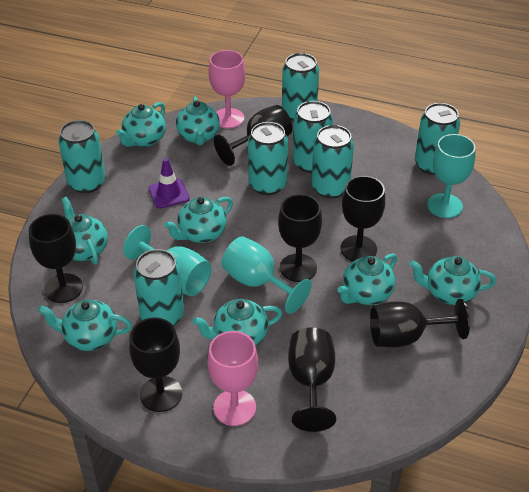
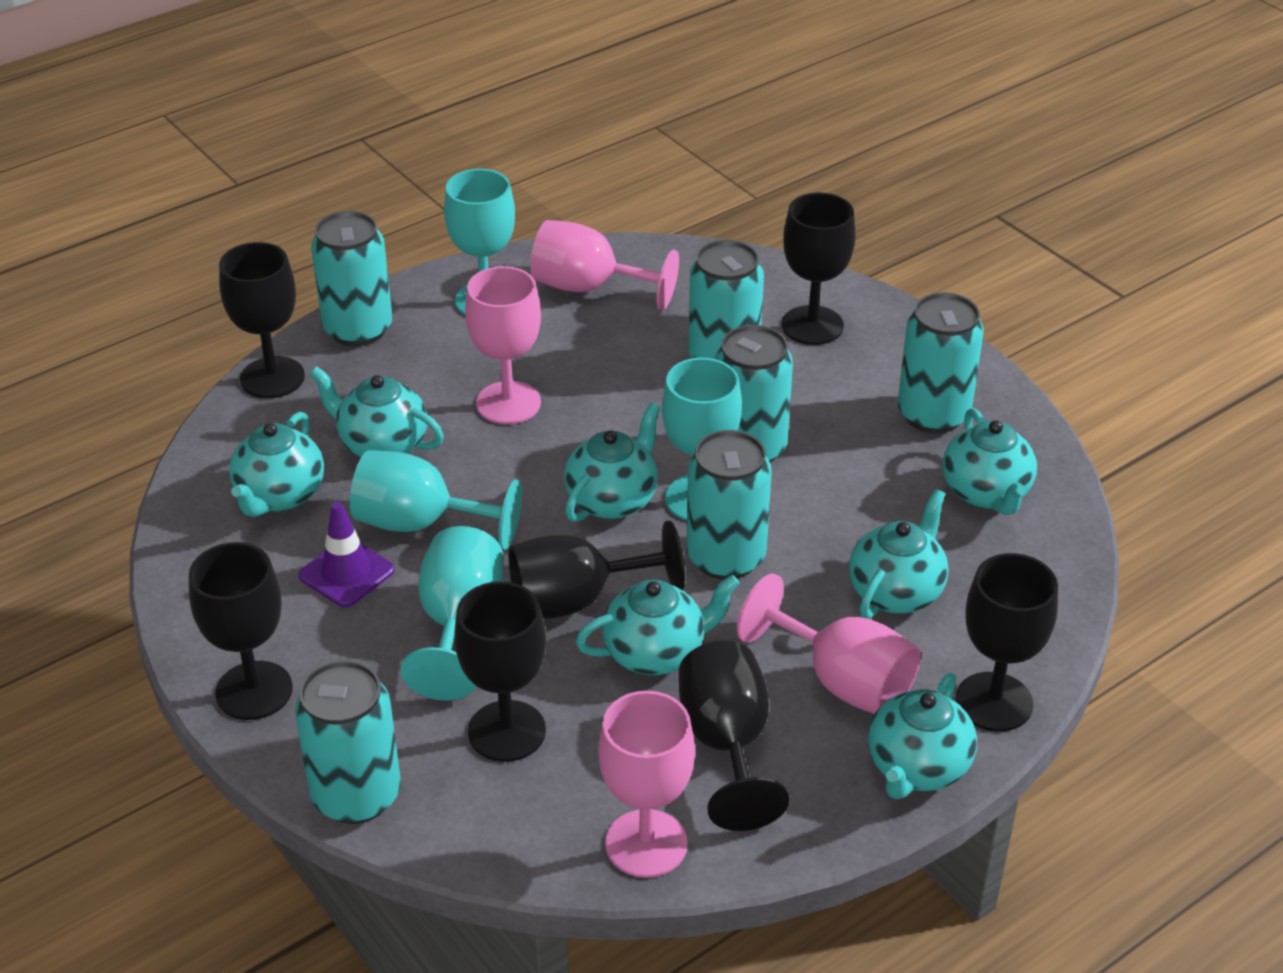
pink goblet: [207,331,258,426] [209,50,245,128] = 2 -> [465,266,541,424] [530,220,679,311] [598,691,695,878] [737,573,921,714] = 4
turquoise can: [59,120,105,193] [134,249,184,326] [248,122,288,195] [282,53,319,121] [293,101,333,173] [312,125,354,199] [415,103,460,175] = 7 -> [295,660,401,824] [311,211,392,346] [686,430,772,580] [688,240,764,359] [715,325,793,463] [898,293,984,433] = 6
turquoise goblet: [123,225,211,296] [221,236,312,314] [427,134,476,218] = 3 -> [350,450,522,550] [401,526,503,701] [444,169,515,315] [662,358,742,521] = 4
turquoise teapot: [38,300,132,351] [62,197,108,265] [116,102,166,147] [164,197,233,243] [176,96,220,145] [192,299,283,346] [337,253,397,305] [409,256,496,305] = 8 -> [229,411,324,517] [310,366,444,457] [564,403,660,522] [576,575,740,675] [849,489,948,619] [868,673,977,799] [943,408,1037,515] = 7

